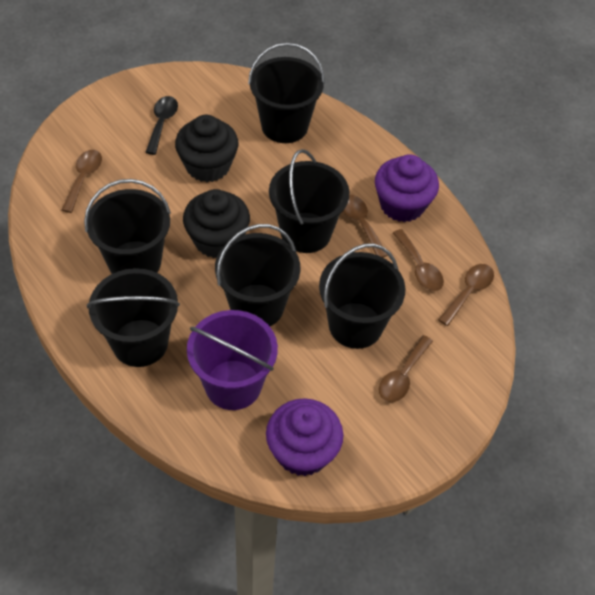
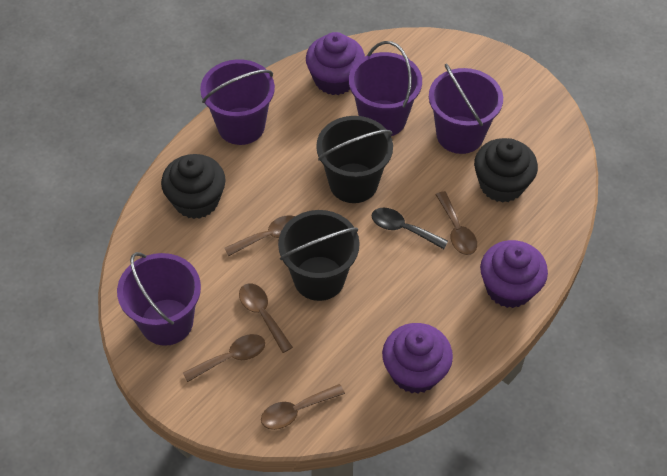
black bucket: [84,179,171,274] [87,268,180,367] [215,224,301,326] [248,43,325,143] [269,149,350,253] [319,243,405,349] = 6 -> [278,210,360,301] [316,116,393,203] = 2
purple bucket: [187,310,278,410] = 1 -> [117,252,201,346] [200,59,275,145] [349,41,422,136] [429,64,503,154] = 4
purple cupcake: [266,398,343,476] [375,154,439,222] = 2 -> [306,32,365,95] [382,323,453,394] [480,240,548,308] = 3

